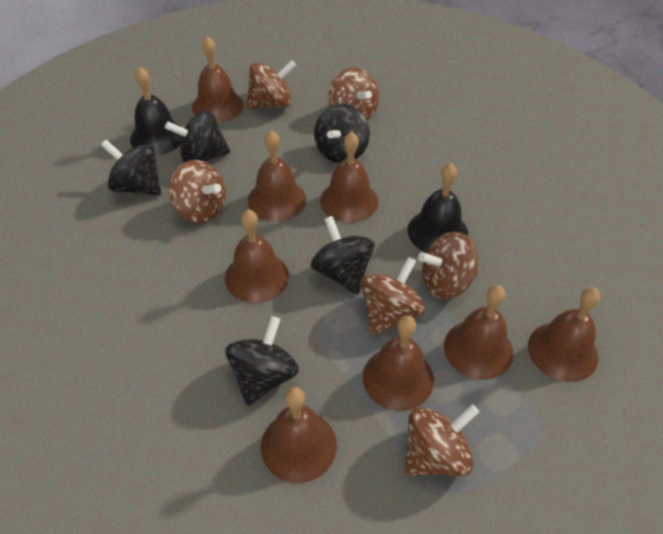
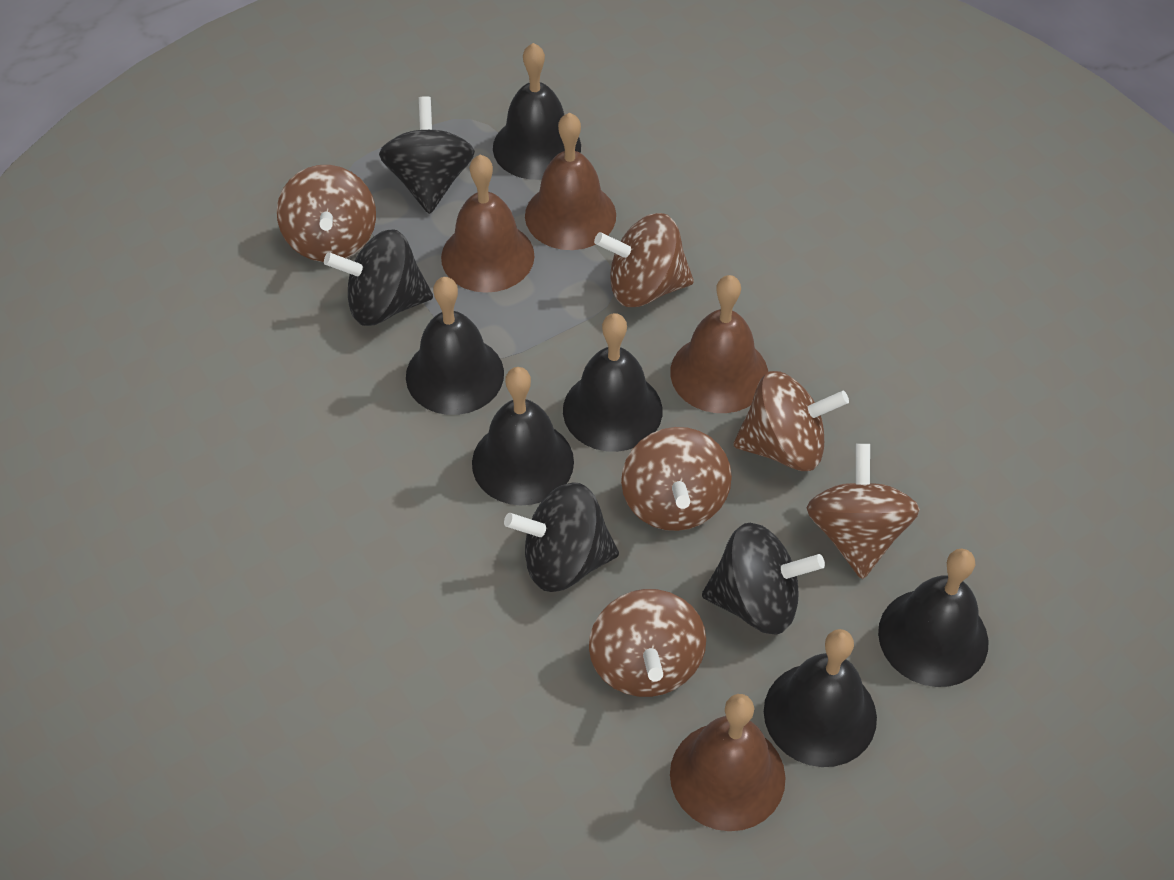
black bell: [130,67,182,155] [408,163,468,252] = 2 -> [406,277,504,415] [472,367,574,505] [493,43,581,180] [563,313,662,452] [764,629,877,767] [878,549,989,687] = 6
black spinning top: [101,139,161,196] [165,110,230,162] [225,316,299,406] [311,216,375,295] [314,104,370,163] = 5 -> [324,229,433,326] [379,96,475,214] [504,482,619,592] [702,523,825,635] = 4
brown bell: [192,36,244,123] [225,210,289,303] [248,130,306,222] [261,387,337,483] [320,132,378,223] [363,316,434,411] [444,285,513,380] [528,287,600,382] = 8 -> [441,155,535,293] [525,113,616,250] [670,275,768,413] [670,694,786,831] = 4

